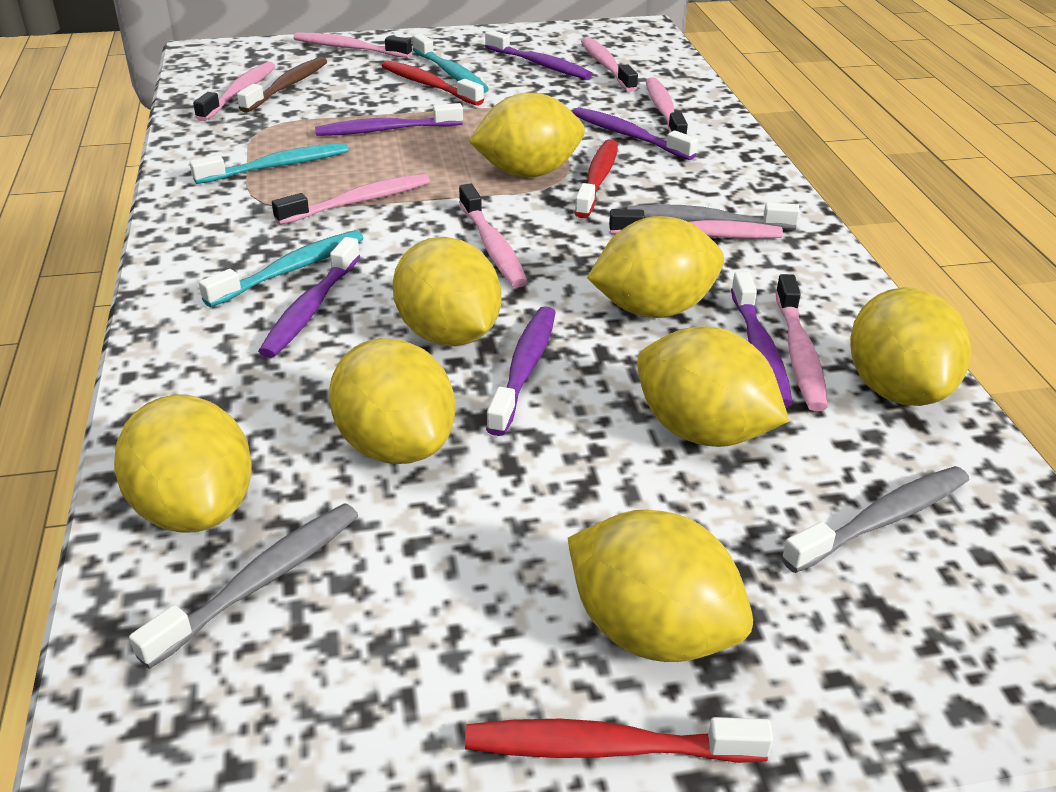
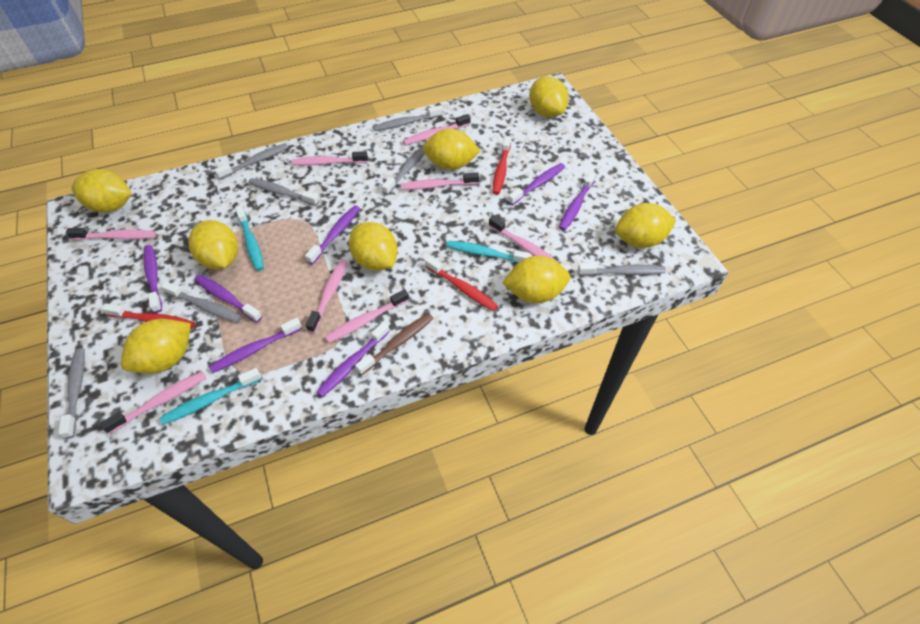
grey toothbrush: [129,503,358,669] [627,202,800,229] [781,466,969,573] = 3 -> [58,348,85,439] [161,281,242,323] [214,143,288,180] [248,178,319,206] [373,105,443,131] [382,146,425,195] [578,263,666,276] = 7
purple toothbrush: [258,237,360,358] [315,103,463,136] [485,30,592,80] [486,306,556,436] [573,107,698,160] [731,272,793,408] = 6 -> [143,245,162,313] [194,274,262,322] [209,318,302,373] [305,205,360,265] [317,322,390,397] [508,163,565,205] [559,171,596,231] = 7

